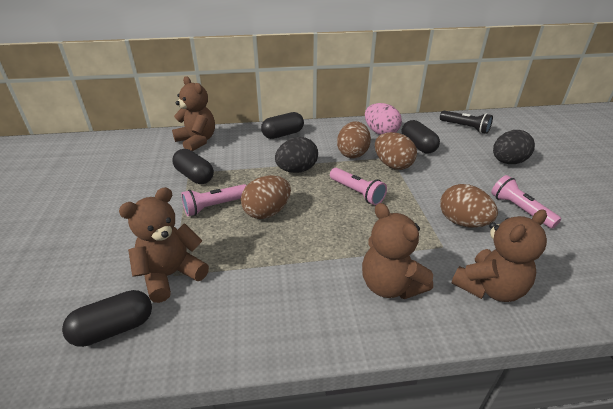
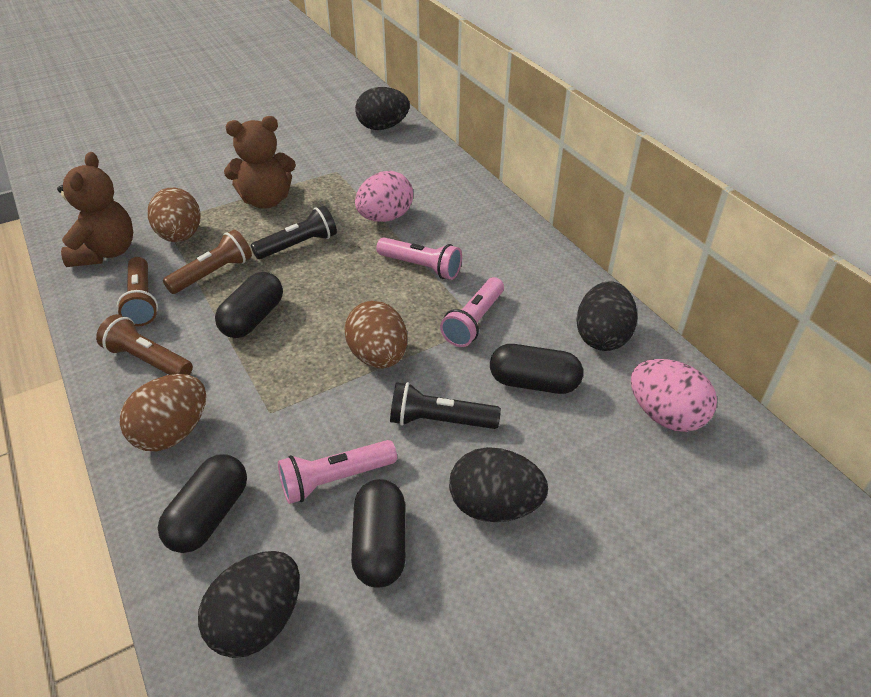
black egg: [275,137,318,173] [493,130,535,164] = 2 -> [198,551,300,658] [355,87,410,130] [449,447,548,522] [576,281,638,351] = 4
black flashlight: [440,111,493,134] = 1 -> [251,206,337,259] [390,382,501,429] = 2
brown egg: [241,175,291,219] [337,121,371,158] [375,132,417,170] [440,184,498,228] = 4 -> [119,374,206,451] [148,188,201,242] [344,301,407,368] = 3
brown flashlight: none = 0 -> [96,314,193,375] [117,257,158,326] [163,229,252,294] = 3
brown teddy bear: [119,187,209,303] [172,76,215,151] [362,203,433,299] [452,209,547,302] = 4 -> [57,152,133,267] [224,116,296,208] = 2
pink egg: [365,103,402,135] = 1 -> [355,171,413,222] [631,359,717,432] = 2

